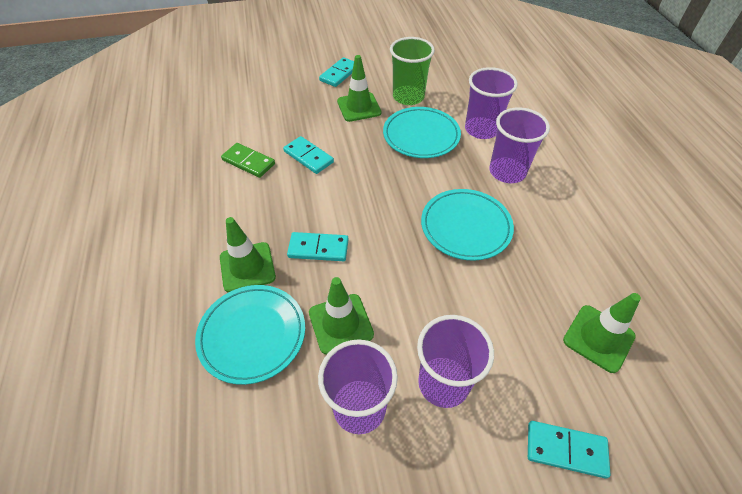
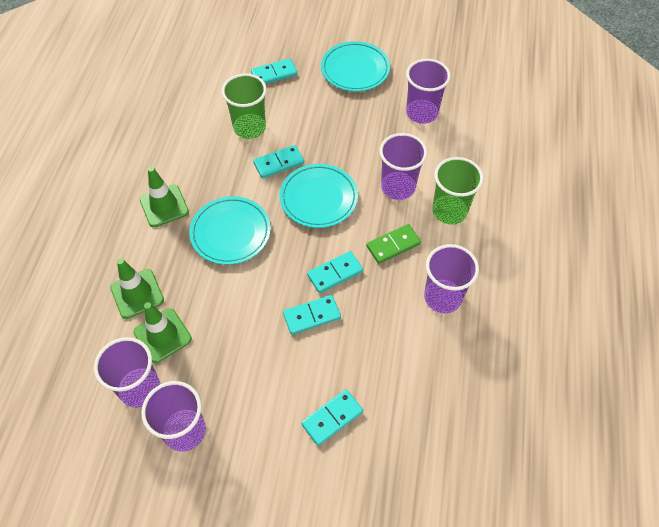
green cup: [390,37,435,105] = 1 -> [222,73,267,139] [432,157,484,225] = 2
green traffic cone: [220,217,276,293] [309,277,374,355] [337,55,382,122] [563,293,641,373] = 4 -> [110,258,164,319] [133,302,192,363] [140,167,189,227] = 3
purple cup: [318,340,398,434] [417,315,494,408] [465,67,518,139] [489,107,550,183] = 4 -> [94,337,160,408] [141,381,206,452] [379,133,427,200] [406,59,451,124] [424,244,479,313] = 5
turquoise domino: [283,136,334,174] [287,232,349,261] [319,57,354,87] [528,421,611,479] = 4 -> [251,58,297,84] [253,145,304,179] [283,295,341,335] [301,389,363,446] [307,251,363,293] = 5

